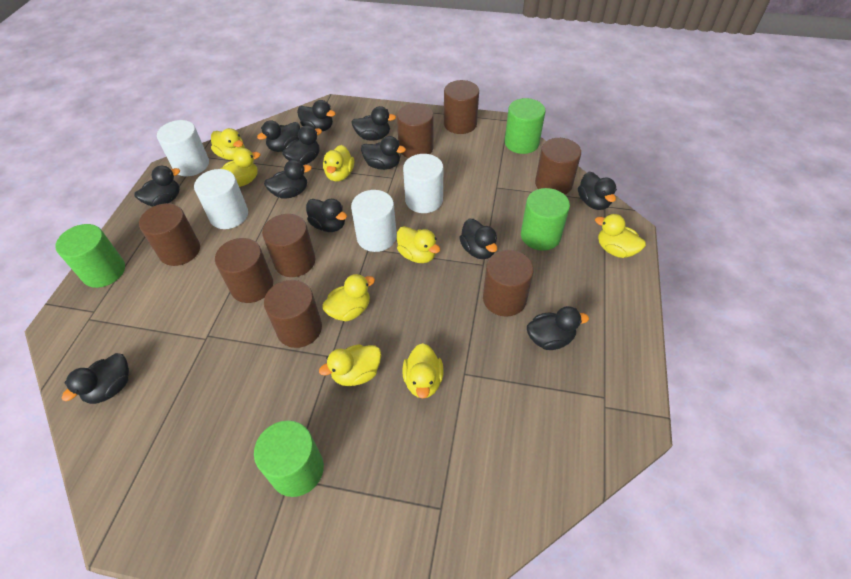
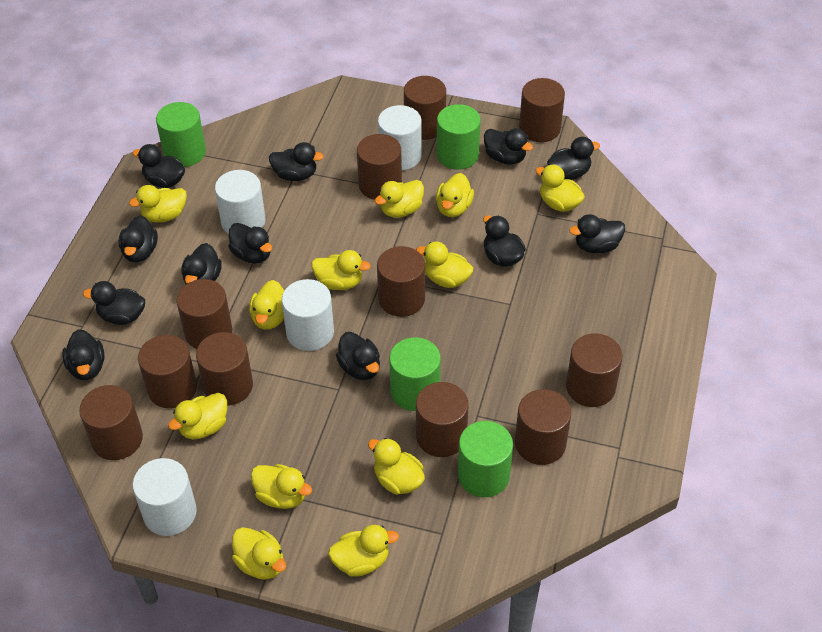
brown cylinder: [139,203,200,266] [215,238,273,303] [262,214,316,277] [264,280,322,348] [397,103,434,158] [444,80,479,134] [483,250,534,317] [535,138,581,195] = 8 -> [79,385,143,460] [138,335,197,408] [176,279,232,349] [196,332,253,406] [357,134,402,200] [377,246,425,317] [404,76,446,140] [416,382,469,457] [515,389,571,465] [519,78,565,142] [566,333,623,407] = 11
yellow duck: [211,128,245,160] [220,148,260,187] [319,344,381,386] [322,274,375,321] [323,145,354,182] [397,226,440,263] [402,343,444,398] [595,214,646,258] = 8 -> [129,185,187,223] [168,393,227,439] [232,527,286,580] [249,280,284,330] [251,464,312,509] [311,250,371,290] [328,525,399,577] [368,438,425,495] [375,180,424,218] [416,242,473,288] [436,173,474,217] [535,165,585,212] = 12

